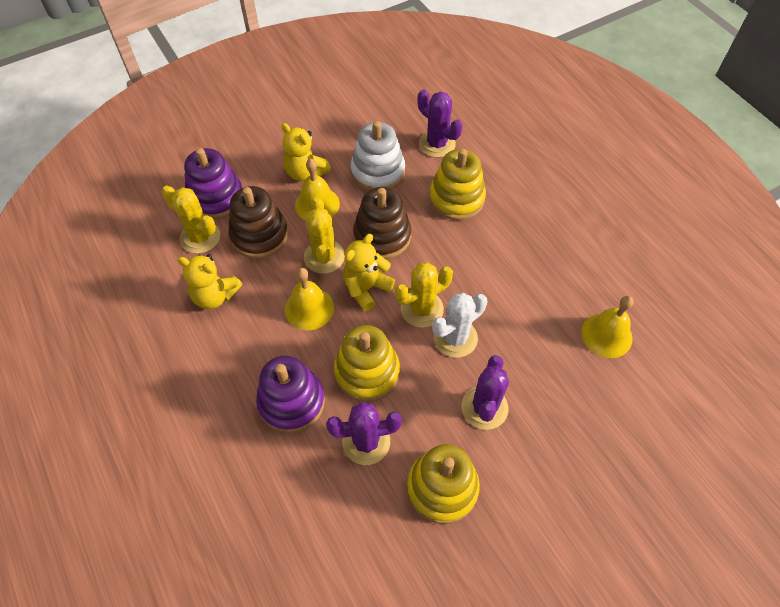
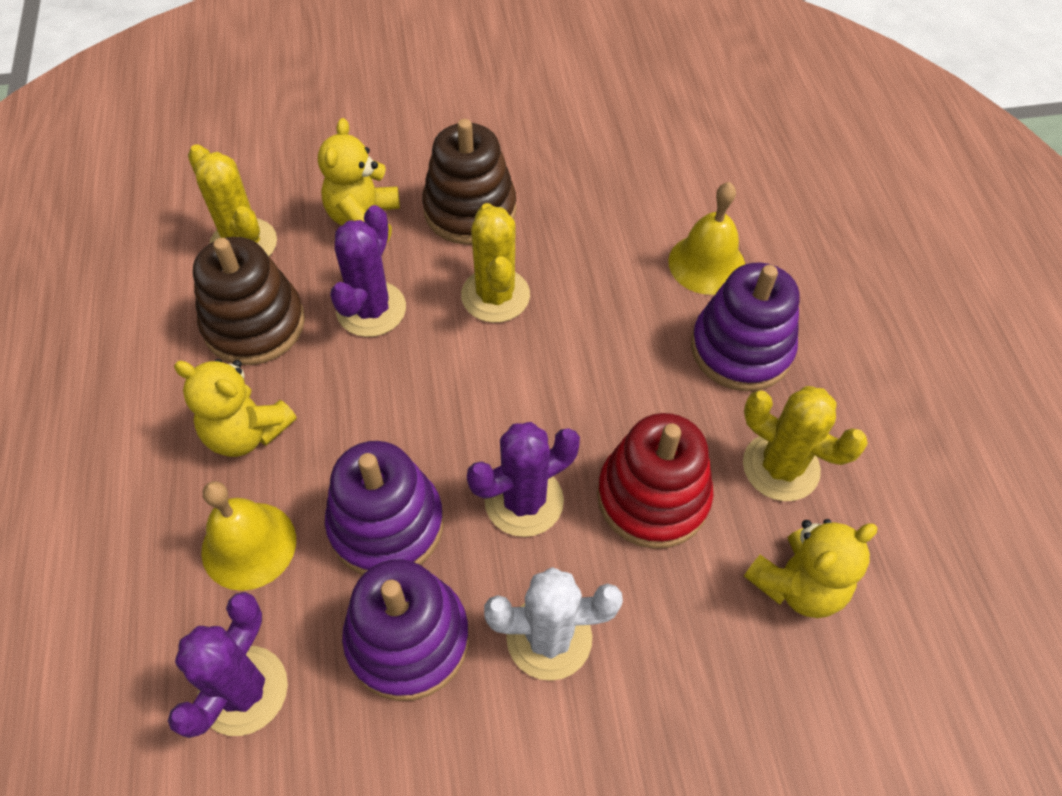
purple stacking toy: [184,148,242,219] [256,355,325,433] = 2 -> [325,441,443,575] [342,559,469,701] [691,263,800,391] = 3
red stacking toy: none = 0 -> [597,413,713,549] = 1
white stacking toy: [351,121,405,191] = 1 -> none = 0
yellow bell: [285,268,334,331] [295,159,340,220] [581,296,633,358] = 3 -> [201,481,296,591] [668,182,745,295] = 2
yellow stacking toy: [334,325,400,402] [407,444,480,524] [429,149,486,220] = 3 -> none = 0

